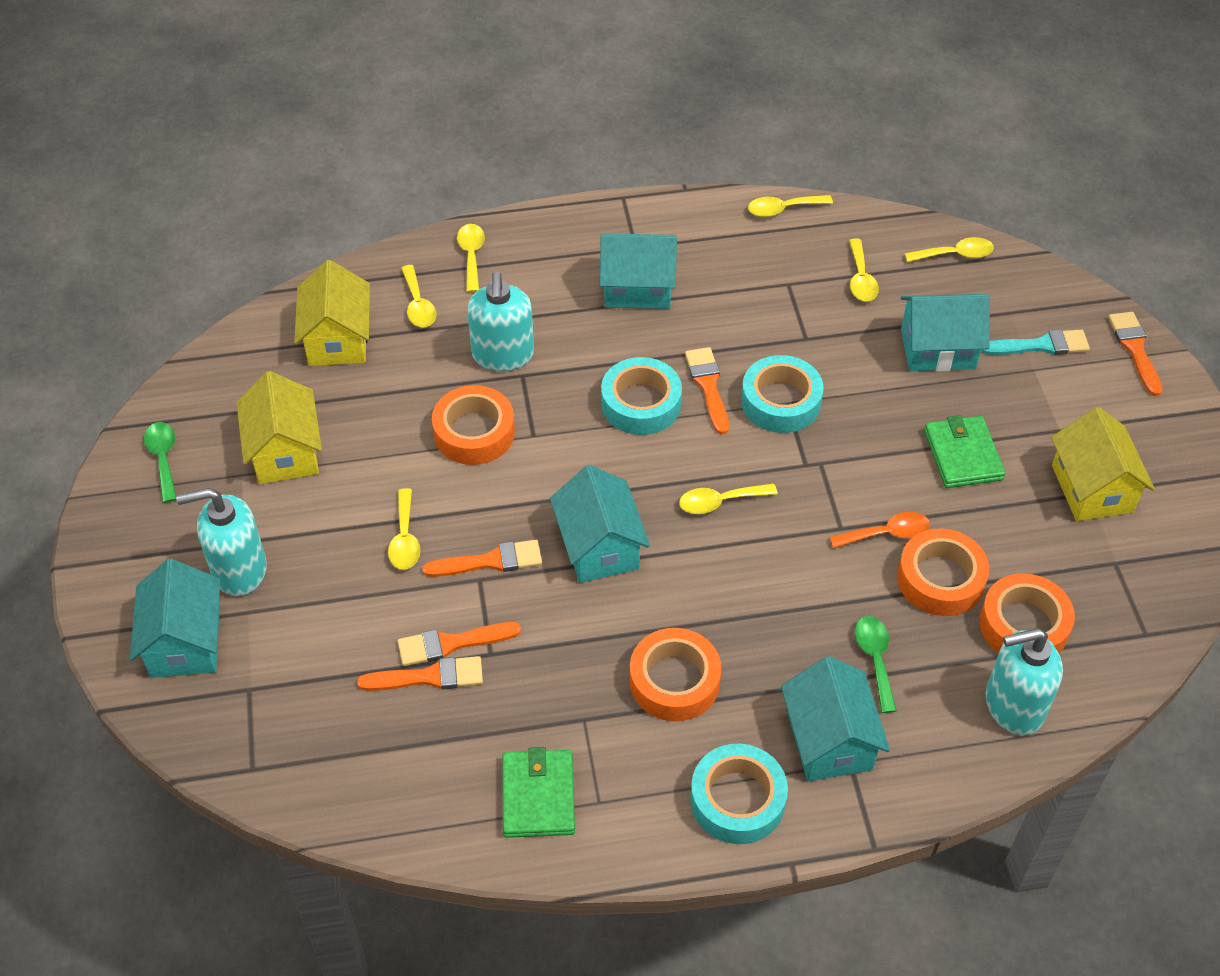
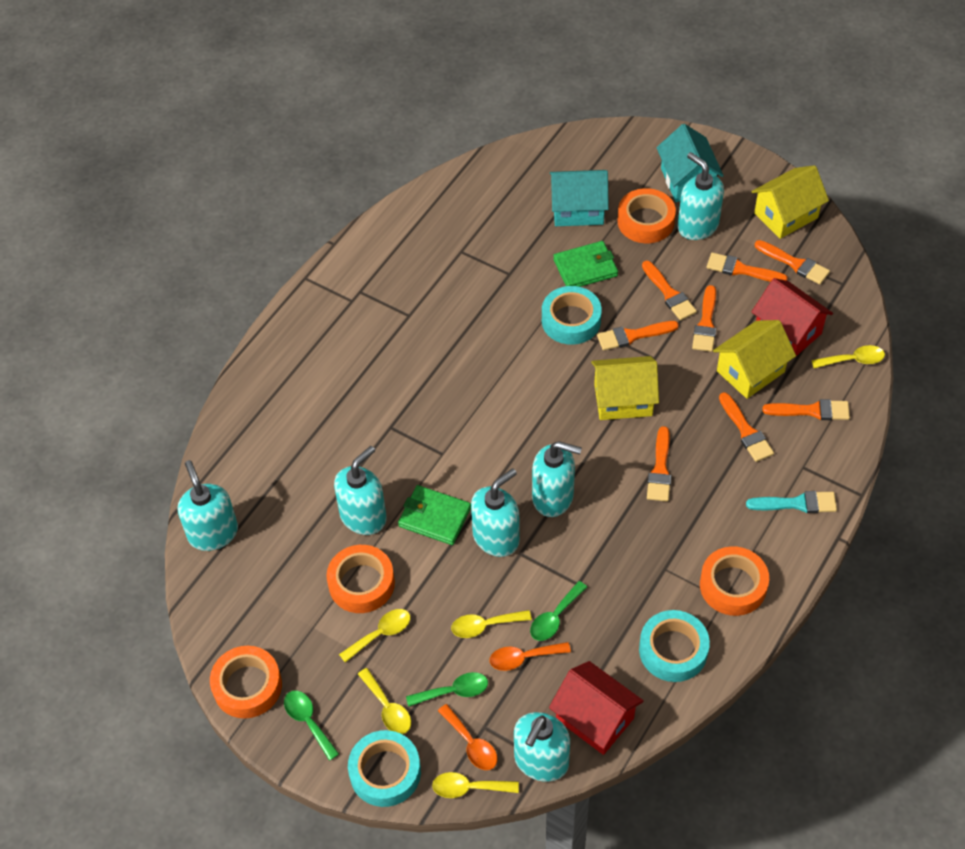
green spoon: [144,422,177,503] [855,616,897,713] = 2 -> [284,691,339,761] [406,672,488,707] [530,581,587,641] = 3
orange brush: [357,656,483,691] [398,622,521,666] [422,540,542,577] [685,347,729,435] [1108,312,1163,396] = 5 -> [597,321,679,350] [642,261,697,320] [647,426,671,502] [692,285,716,352] [707,253,788,282] [719,392,774,462] [755,240,830,284] [762,399,850,420] = 8
orange spoon: [829,512,930,548] = 1 -> [438,704,498,770] [490,642,571,671] = 2
red house: none = 0 -> [549,661,644,755] [752,278,833,358] = 2
turquoise house: [130,559,220,678] [550,465,650,583] [600,233,677,309] [781,656,890,781] [901,294,990,372] = 5 -> [550,170,609,226] [656,124,724,202] = 2
turquoise soap dispenser: [176,488,267,596] [467,271,534,371] [986,628,1063,735] = 3 -> [178,460,238,551] [334,446,387,535] [471,469,520,557] [514,712,570,782] [532,441,582,517] [677,152,724,240] = 6
yellow spoon: [388,488,420,570] [401,265,437,328] [457,224,485,293] [679,483,778,514] [748,195,833,217] [849,239,879,302] [904,237,994,262] = 7 -> [339,609,410,663] [358,668,411,734] [432,772,519,798] [451,610,532,638] [811,345,885,368] = 5

